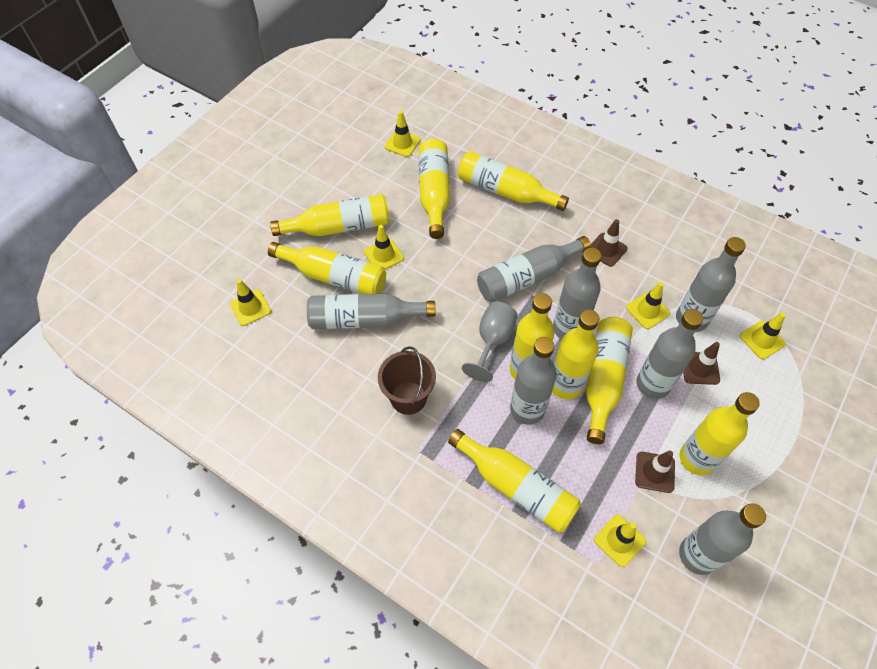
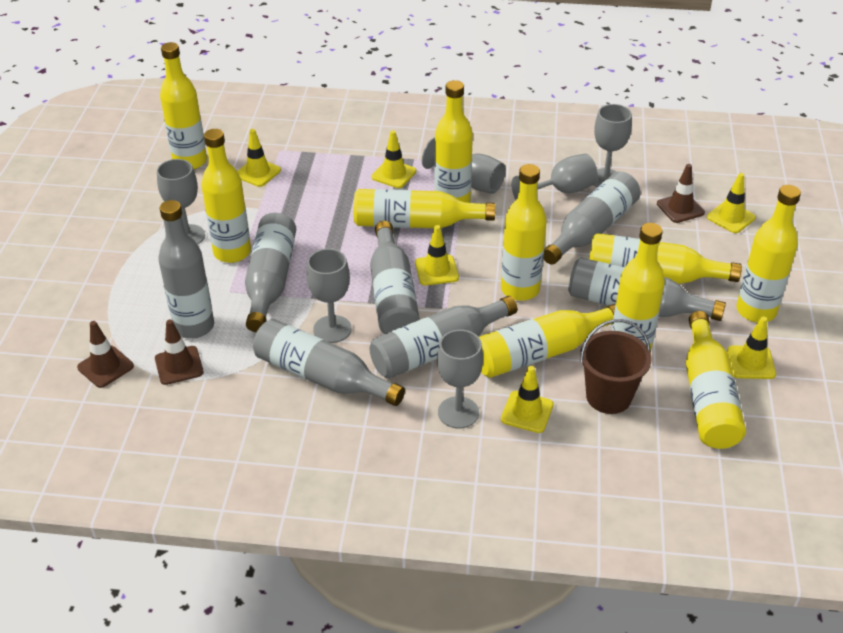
grey goblet: [462,302,517,382] = 1 -> [157,159,205,245] [307,248,352,343] [422,137,506,194] [437,330,483,429] [512,154,598,200] [594,104,632,187] = 6
yellow bottle: [268,242,386,294] [270,194,390,236] [419,139,450,239] [448,429,581,533] [458,151,569,211] [510,293,555,380] [552,309,599,399] [586,317,633,444] [680,392,760,475] = 9 -> [160,42,207,169] [201,129,251,263] [354,189,496,228] [434,80,473,203] [479,304,616,378] [501,164,547,301] [589,233,742,284] [611,223,665,353] [686,311,746,449] [736,185,801,323] = 10

